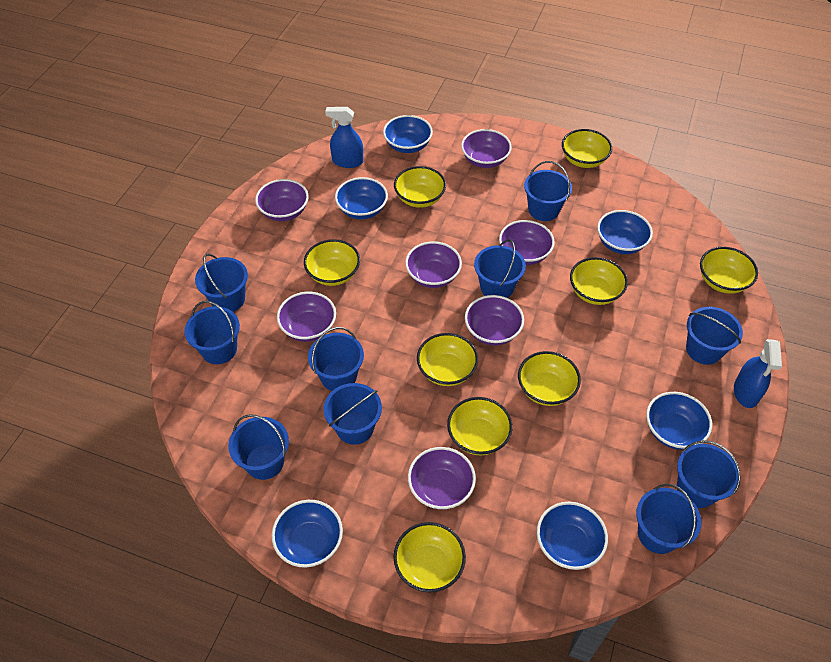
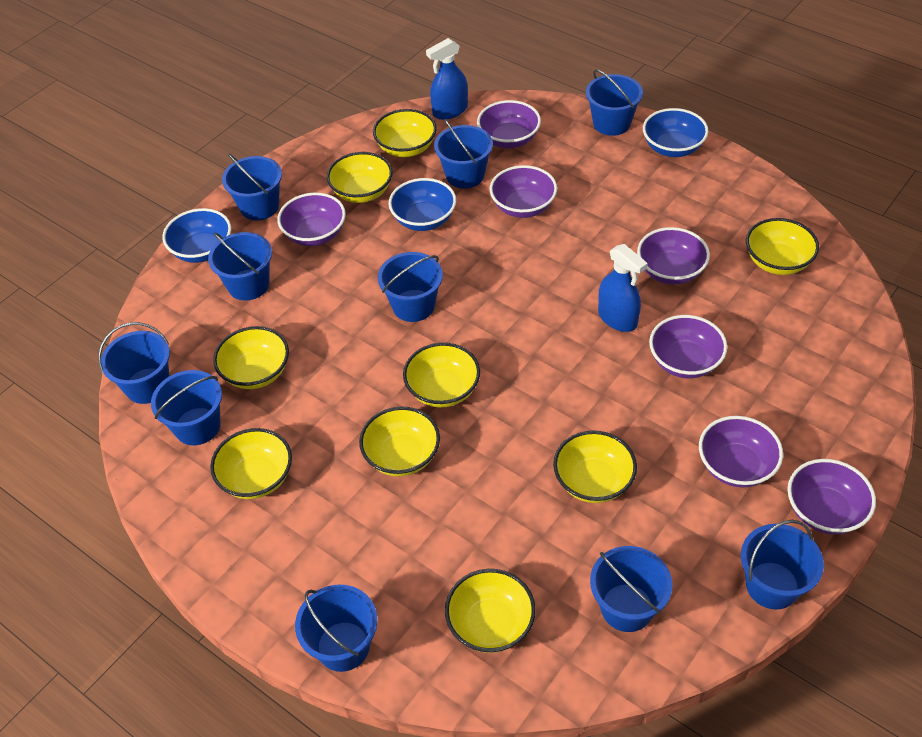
blue bowl: [272,500,343,568] [335,177,388,219] [383,115,433,153] [537,502,608,570] [597,210,653,254] [646,392,712,450] = 6 -> [163,208,231,263] [388,178,456,231] [643,108,708,157] = 3

